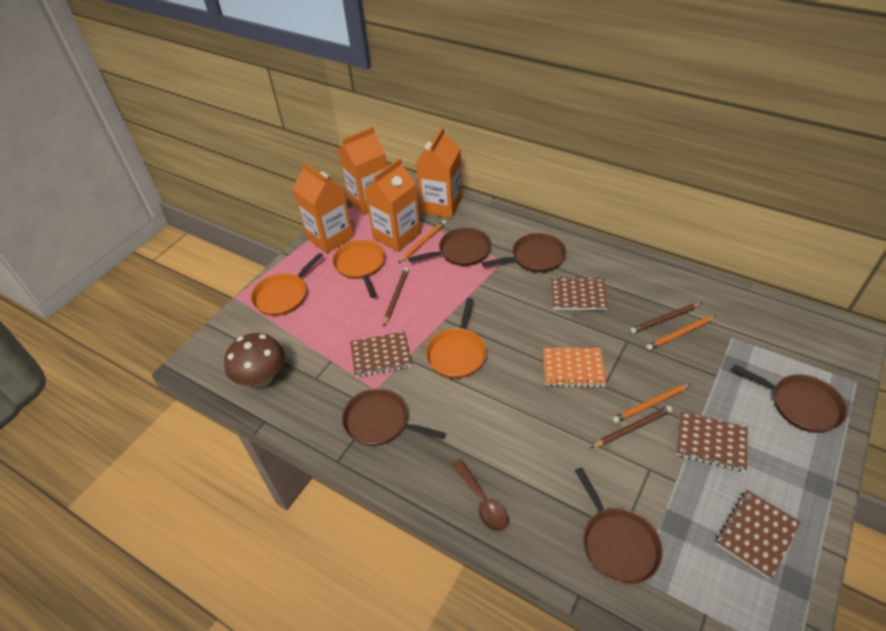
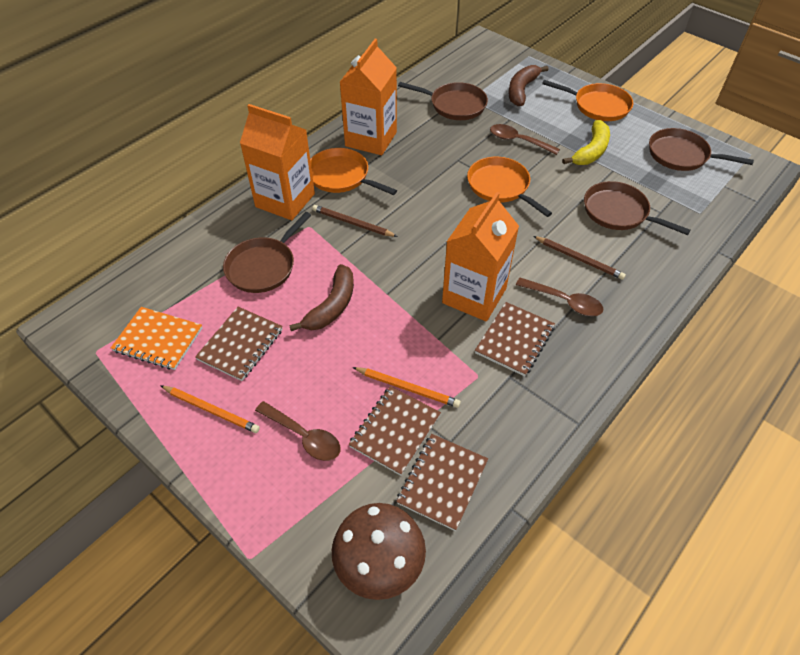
brown banana: none = 0 -> [289,264,354,331] [509,65,549,106] = 2
brown pan: [342,388,445,446] [408,227,491,266] [482,233,566,273] [575,467,663,585] [733,365,847,433] = 5 -> [223,212,311,293] [398,82,488,120] [584,181,691,235] [649,128,754,171] = 4
brown pencil: [383,267,409,327] [590,406,672,448] [630,303,702,334] = 3 -> [312,205,398,237] [533,236,626,280] = 2
brown spoon: [452,459,509,532] = 1 -> [255,401,341,461] [490,124,560,155] [516,278,603,316] = 3
orange carton: [293,162,354,254] [338,127,387,215] [364,158,421,252] [416,127,462,218] = 4 -> [240,104,315,220] [340,39,397,155] [442,192,519,321] = 3
orange pencil: [398,220,446,263] [612,384,691,423] [646,315,717,350] = 3 -> [160,385,260,433] [353,367,461,408] = 2
yellow banana: none = 0 -> [562,120,610,165] = 1

